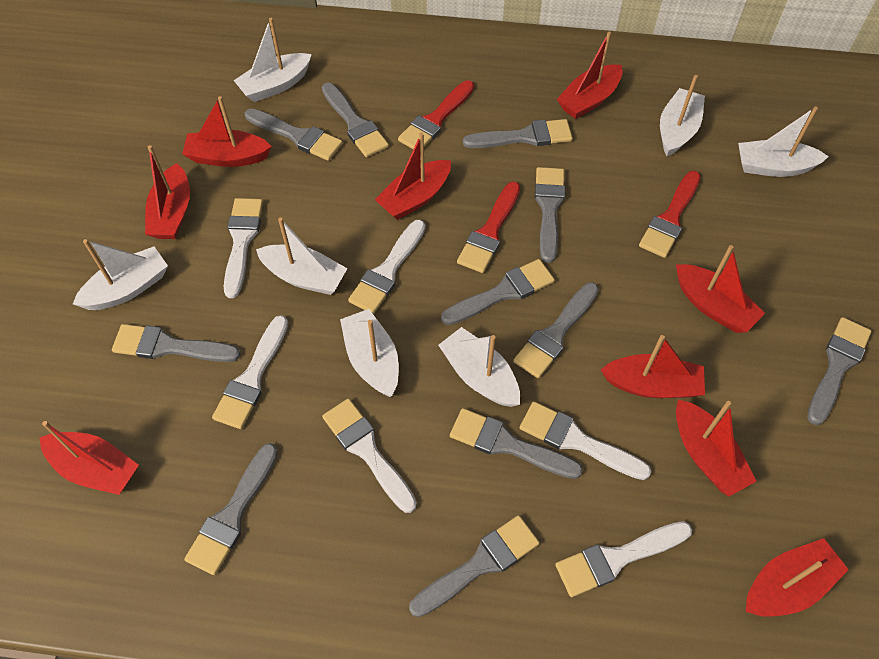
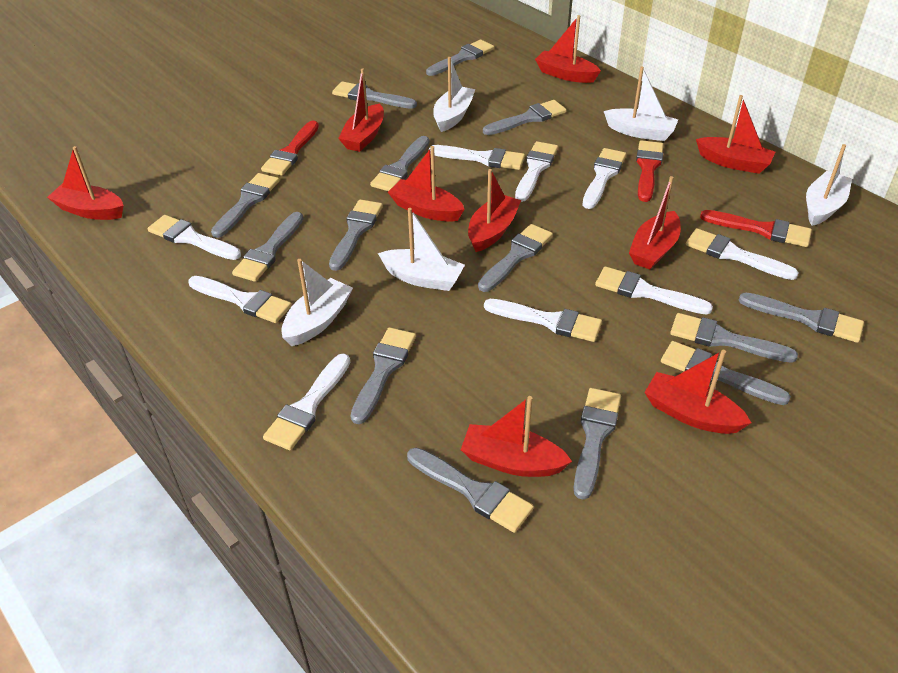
grey brush: [112,324,241,362] [184,443,278,575] [245,108,343,161] [322,83,389,157] [409,515,540,617] [441,259,555,325] [450,408,583,479] [463,119,573,148] [513,282,599,378] [535,167,565,263] [807,317,872,425] = 11 -> [211,173,280,238] [232,212,304,282] [329,199,383,271] [332,81,417,109] [351,327,416,424] [370,136,429,191] [407,448,534,533] [426,39,494,76] [478,224,553,292] [483,100,566,135] [574,388,621,500] [661,341,791,405] [670,313,798,363] [738,292,864,343] = 14
white boat: [73,239,168,310] [233,18,312,102] [256,218,348,295] [340,309,399,397] [438,327,520,407] [660,75,705,156] [738,107,829,177] = 7 -> [281,259,353,346] [378,208,465,291] [433,57,476,132] [604,66,678,141] [806,144,852,226] = 5
white brush: [212,315,288,429] [224,198,263,298] [322,398,417,513] [348,219,426,314] [520,402,652,480] [555,521,692,597] = 6 -> [147,215,241,260] [188,276,292,323] [263,354,350,450] [429,145,525,170] [484,299,602,342] [515,141,558,202] [583,148,626,209] [595,266,713,315] [686,228,799,280] = 9

